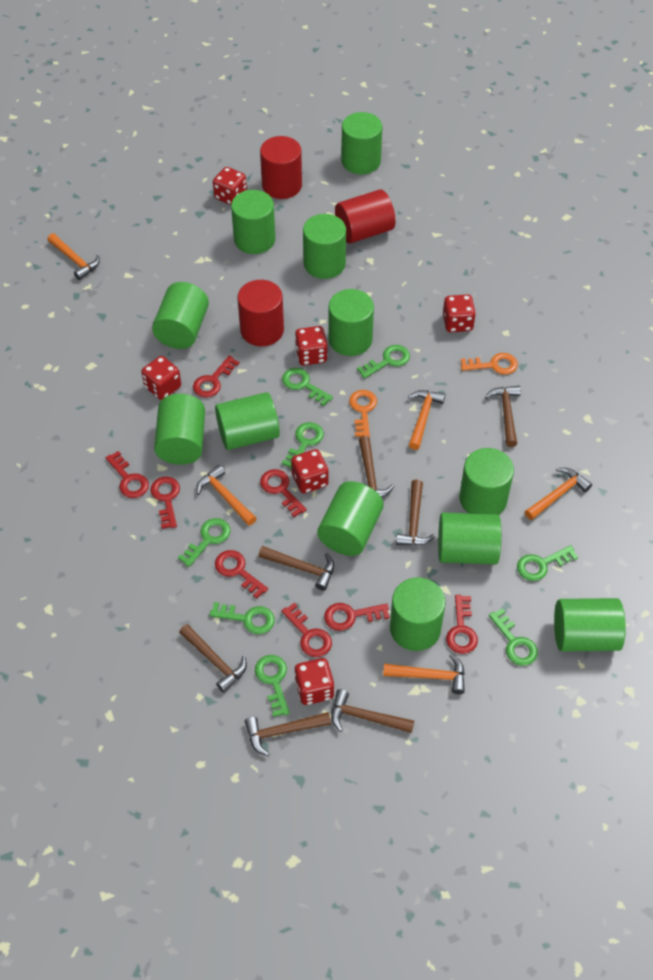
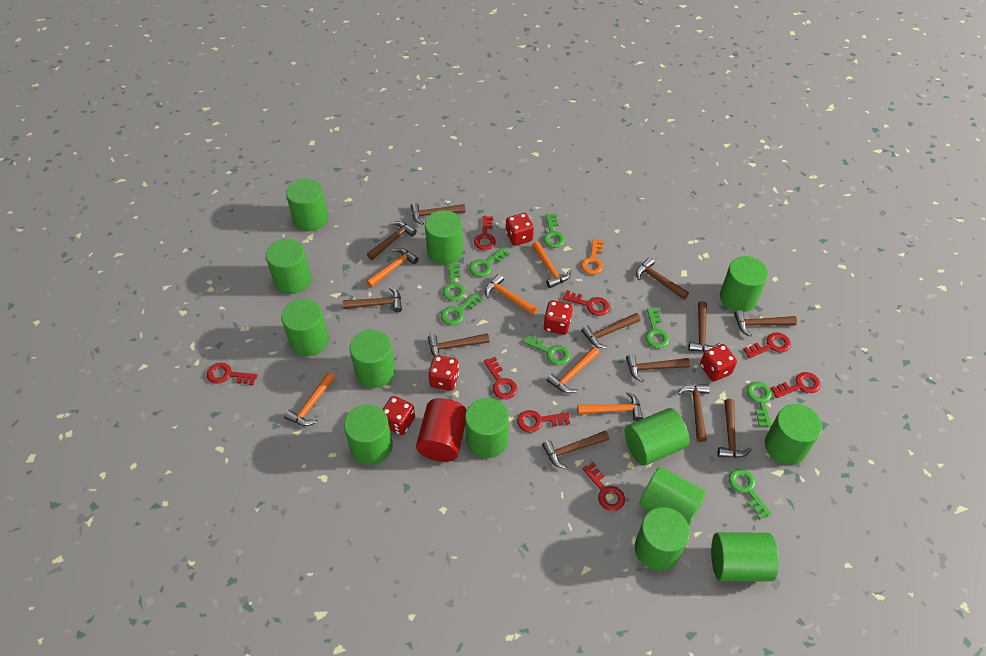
brown hammer: [179,624,247,693] [245,712,331,756] [259,546,334,591] [331,689,414,733] [359,436,394,497] [396,480,435,546] [485,386,521,447] = 7 -> [343,287,402,312] [367,221,417,260] [411,203,465,225] [428,333,490,356] [542,430,609,469] [581,313,640,348] [626,354,690,382] [636,257,689,300] [678,384,710,442] [688,301,720,352] [718,399,752,458] [734,310,797,337] = 12
green cylinder: [152,282,209,349] [154,394,205,465] [215,392,280,450] [231,190,275,254] [303,214,346,279] [317,481,384,556] [329,289,374,356] [341,112,382,174] [390,578,446,651] [438,513,501,564] [459,448,514,515] [554,598,626,652] = 12 -> [266,239,311,294] [281,299,329,356] [286,178,328,231] [344,404,393,465] [350,330,395,388] [425,210,463,265] [465,398,509,458] [625,408,689,465] [635,507,690,571] [639,467,706,526] [711,532,779,582] [720,256,768,312] [765,404,822,465] = 13
orange hammer: [47,233,100,280] [196,465,257,526] [383,654,465,694] [408,390,445,450] [525,468,592,520] = 5 -> [284,372,335,426] [366,248,419,288] [485,274,538,315] [532,241,571,288] [547,347,599,393] [577,391,643,421] = 6
orange key: [349,390,377,437] [461,353,518,375] = 2 -> [581,239,604,275] = 1
red cylinder: [238,280,284,346] [260,136,302,199] [335,189,396,244] = 3 -> [416,398,466,462] = 1
red dice: [141,356,181,400] [213,167,247,205] [291,449,329,494] [294,658,334,705] [295,326,328,365] [443,294,476,332] = 6 -> [382,396,415,435] [428,355,459,391] [506,213,534,246] [543,300,573,335] [700,344,737,381] = 5

